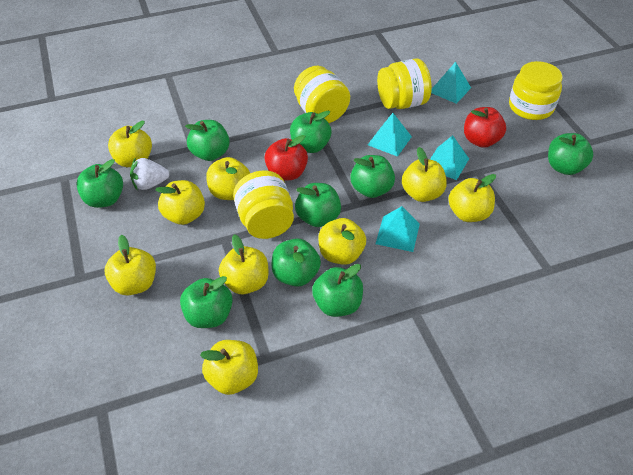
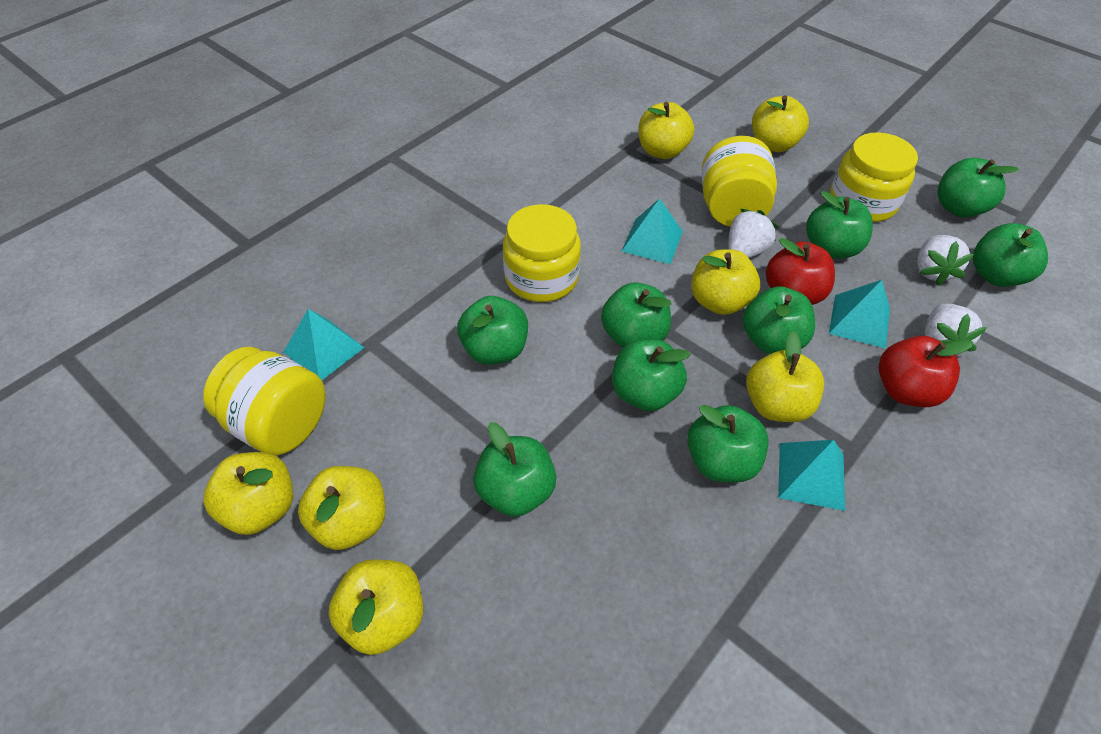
white strawberry: [130,158,169,191] = 1 -> [728,209,778,258] [917,235,974,285] [925,304,987,351] = 3
yellow apple: [105,235,156,296] [108,121,152,167] [155,180,205,225] [200,340,258,395] [206,157,250,200] [219,234,268,294] [318,218,366,265] [402,147,447,202] [448,174,496,222] = 9 -> [203,452,293,535] [298,466,385,550] [328,559,423,655] [639,102,694,159] [691,249,760,315] [746,331,824,422] [752,95,809,152] = 7

